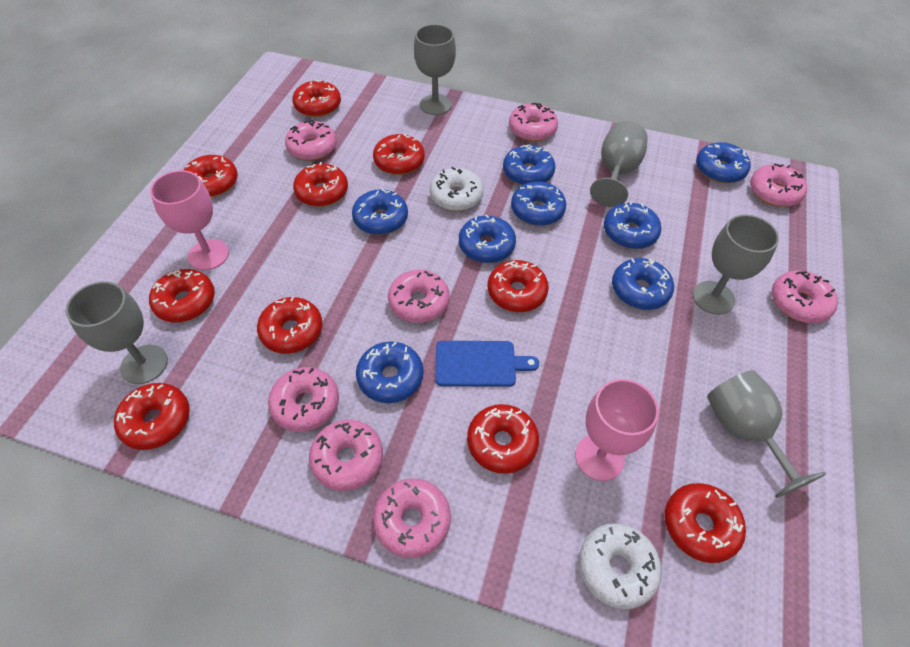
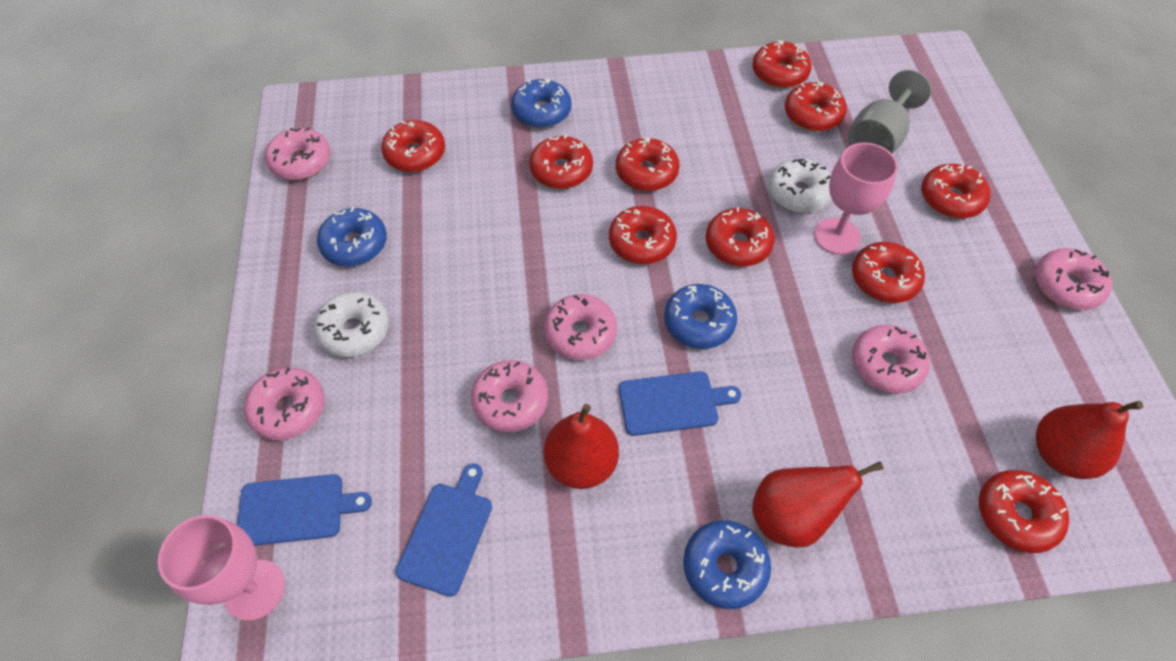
blue cutting board: [435,341,539,387] = 1 -> [237,474,372,546] [396,463,492,597] [619,371,741,436] = 3
blue donut: [352,189,408,235] [356,341,424,403] [459,215,516,263] [503,145,555,185] [511,181,566,226] [604,201,662,249] [612,258,674,310] [696,142,751,183] = 8 -> [317,207,387,266] [511,78,571,128] [664,284,737,349] [683,520,771,609] = 4
grey goblet: [65,281,168,384] [414,24,456,115] [590,121,648,207] [693,215,779,315] [707,370,826,498] = 5 -> [848,70,931,153] = 1
pink donut: [268,367,339,432] [285,120,337,161] [309,420,383,491] [373,478,451,558] [388,270,450,323] [509,103,558,141] [750,164,807,207] [772,270,838,323] = 8 -> [244,367,325,440] [265,127,331,180] [471,360,548,432] [544,294,617,360] [852,325,930,394] [1035,248,1112,310] = 6
red pear: none = 0 -> [544,404,619,489] [752,461,884,548] [1036,401,1143,479] = 3

